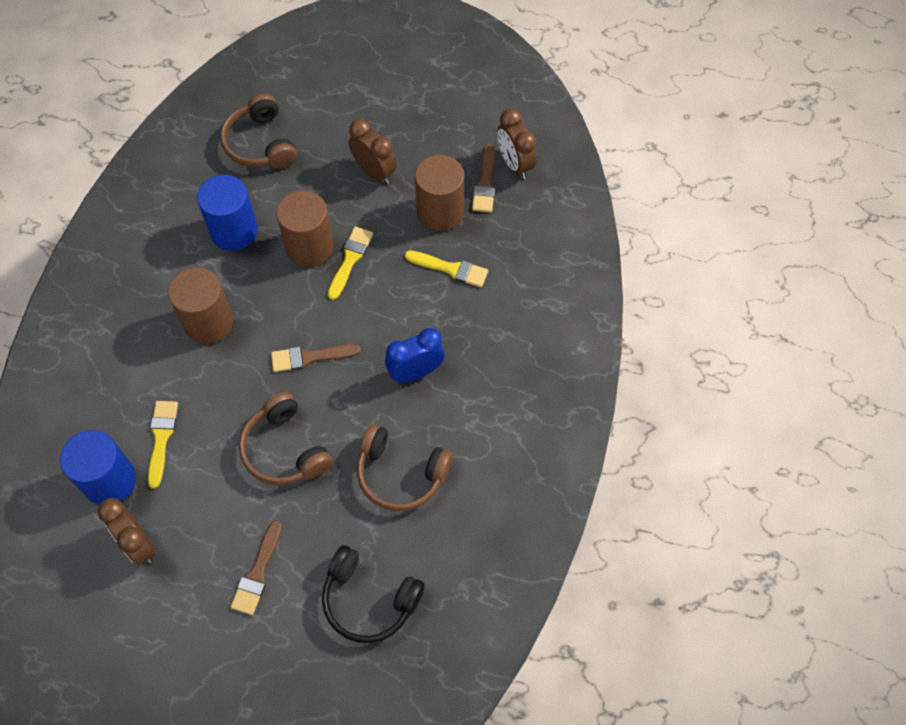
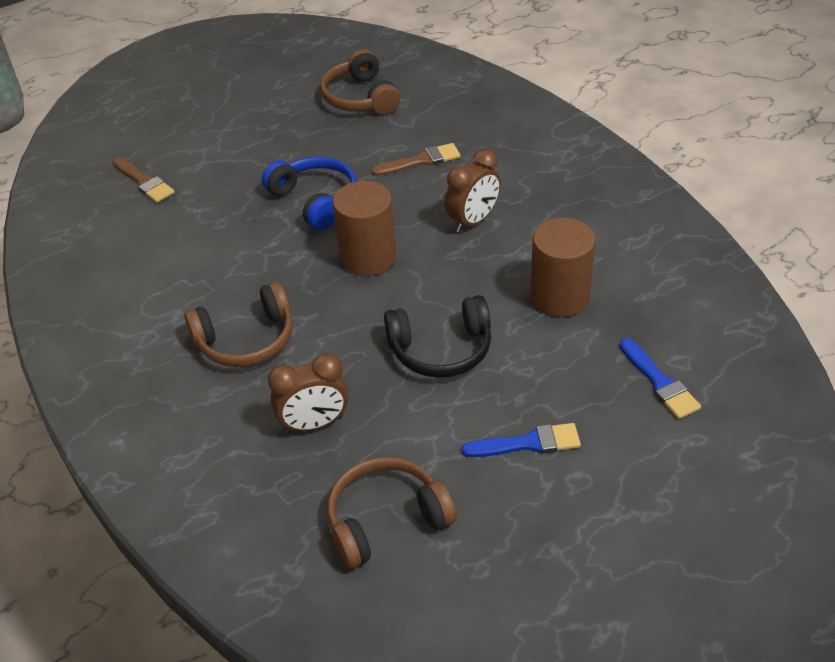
blue brush: none = 0 -> [462,423,581,457] [620,338,701,419] = 2
blue clock: [385,328,445,383] = 1 -> none = 0
blue cylinder: [60,430,136,505] [197,175,258,251] = 2 -> none = 0
blue headphones: none = 0 -> [262,157,357,230] = 1
brown brush: [231,520,282,615] [271,344,361,372] [472,144,495,212] = 3 -> [113,157,175,203] [372,143,461,176] = 2
brown clock: [98,498,156,565] [349,119,397,184] [497,108,537,179] = 3 -> [268,353,348,433] [445,149,501,233] = 2
brown cylinder: [168,268,233,344] [276,190,333,267] [415,155,464,231] = 3 -> [333,181,396,276] [530,218,596,317] = 2
yellow brush: [147,401,178,489] [328,226,373,300] [405,250,488,287] = 3 -> none = 0

